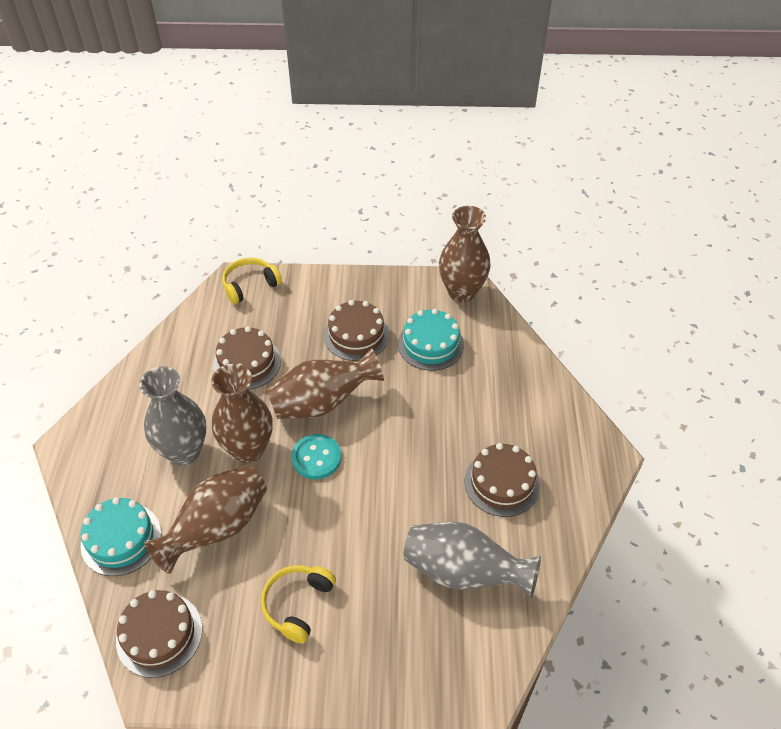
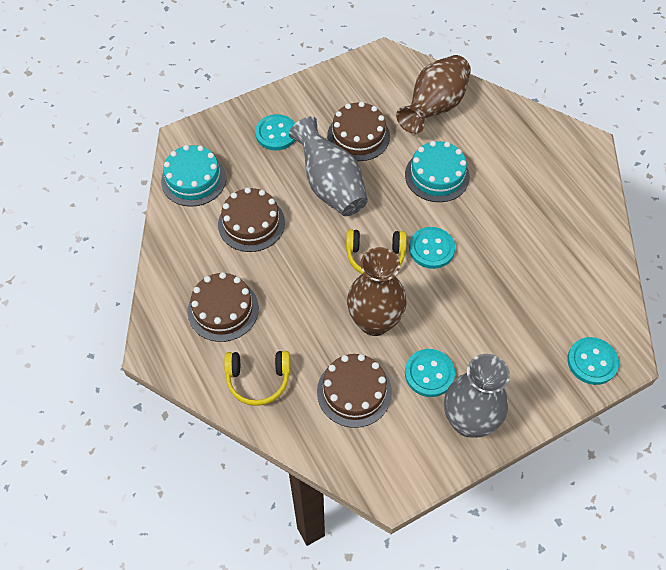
brown vase: [144,465,267,574] [211,364,273,463] [266,348,384,419] [439,206,491,302] = 4 -> [347,247,407,336] [396,55,471,134] = 2
turquoise button: [291,434,341,479] = 1 -> [255,114,296,150] [405,349,455,397] [409,227,455,269] [567,337,619,385] = 4

